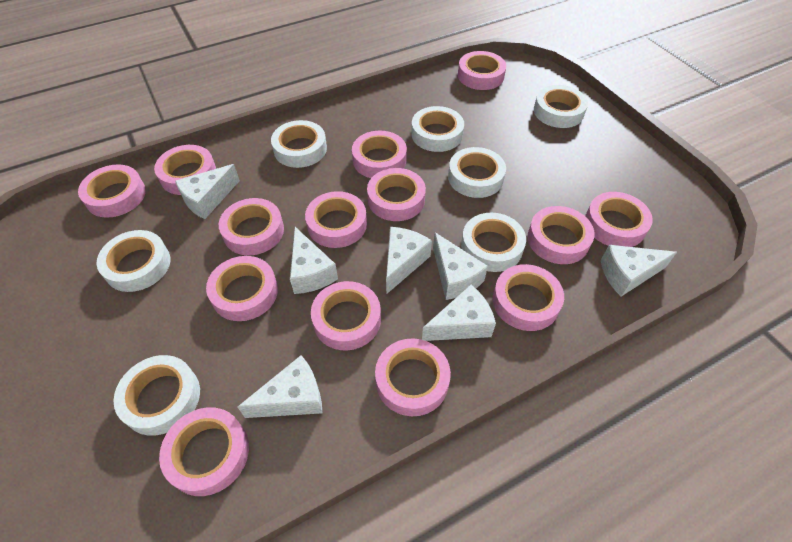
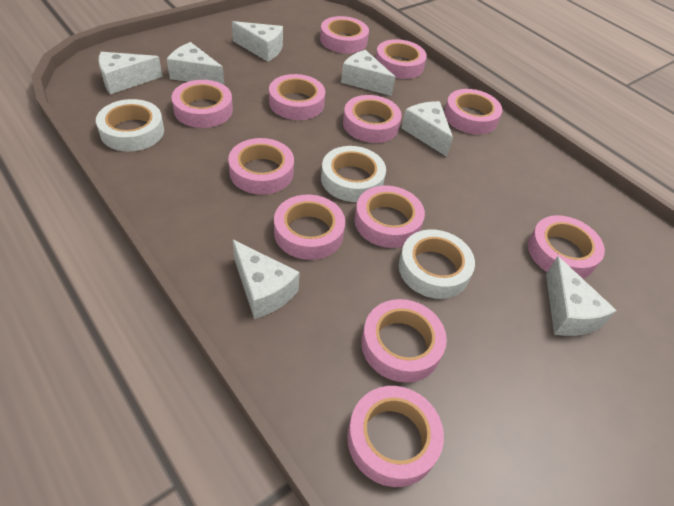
pink tape: [78,164,146,218] [154,145,216,195] [159,407,249,496] [206,256,278,321] [219,198,284,255] [305,191,367,248] [311,281,381,350] [352,131,407,178] [367,168,426,221] [375,338,451,416] [458,51,506,90] [493,264,564,331] [527,206,595,264] [585,192,653,247] = 14 -> [171,80,233,128] [228,138,294,195] [269,74,325,120] [274,195,345,260] [320,16,369,53] [343,95,402,143] [347,386,444,487] [354,186,425,248] [361,299,447,383] [375,39,427,79] [444,89,502,134] [528,215,605,279] = 12
white tape: [97,230,170,292] [113,355,200,436] [271,120,327,168] [411,106,464,152] [448,147,506,198] [461,213,526,272] [534,85,588,128] = 7 -> [96,99,164,151] [321,146,386,202] [399,229,475,299] = 3

